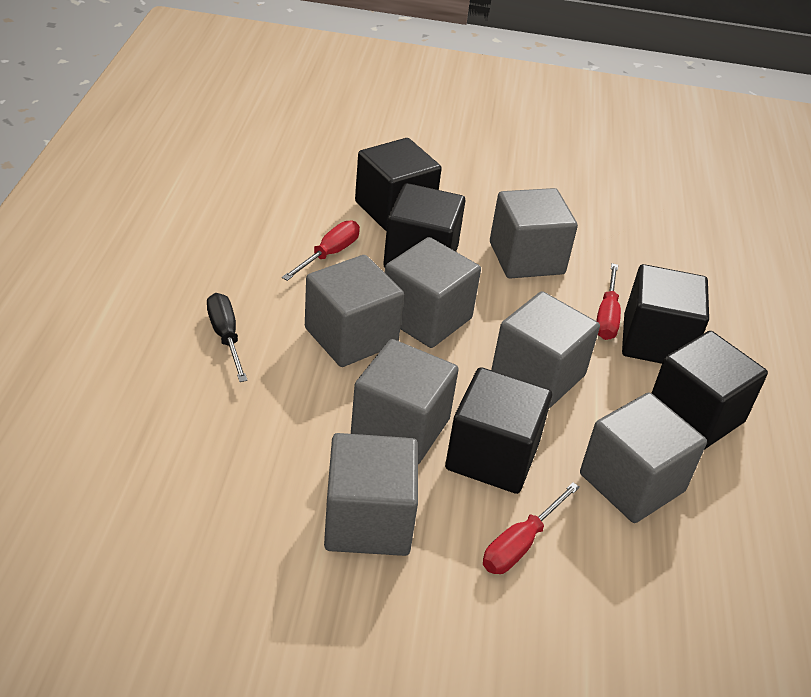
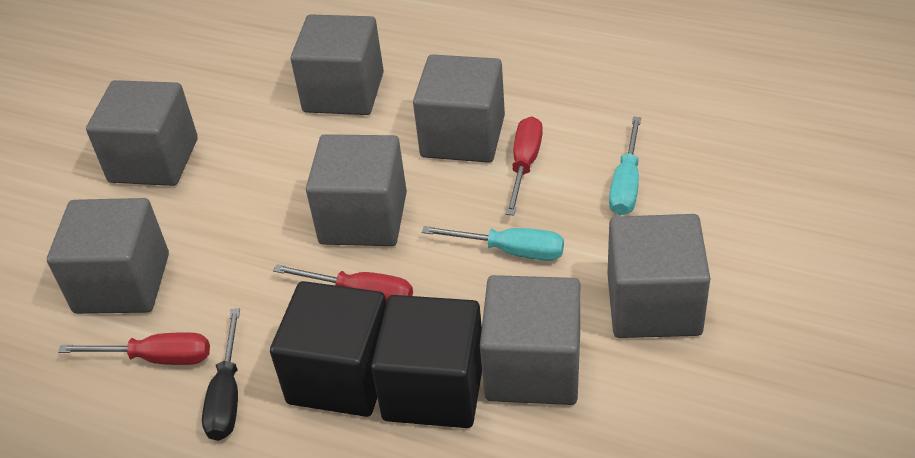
black cube: [355,138,442,231] [383,183,465,267] [445,367,552,494] [622,264,709,364] [652,331,768,450] = 5 -> [270,281,386,417] [371,295,482,428] = 2
turquoise screwdriver: none = 0 -> [422,226,564,261] [609,117,641,216] = 2

